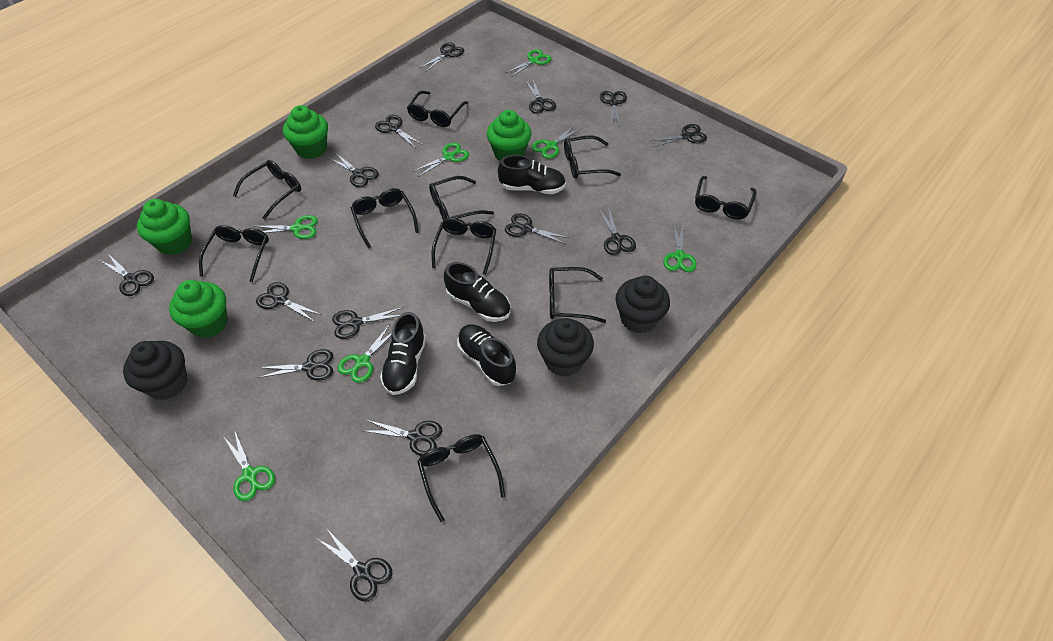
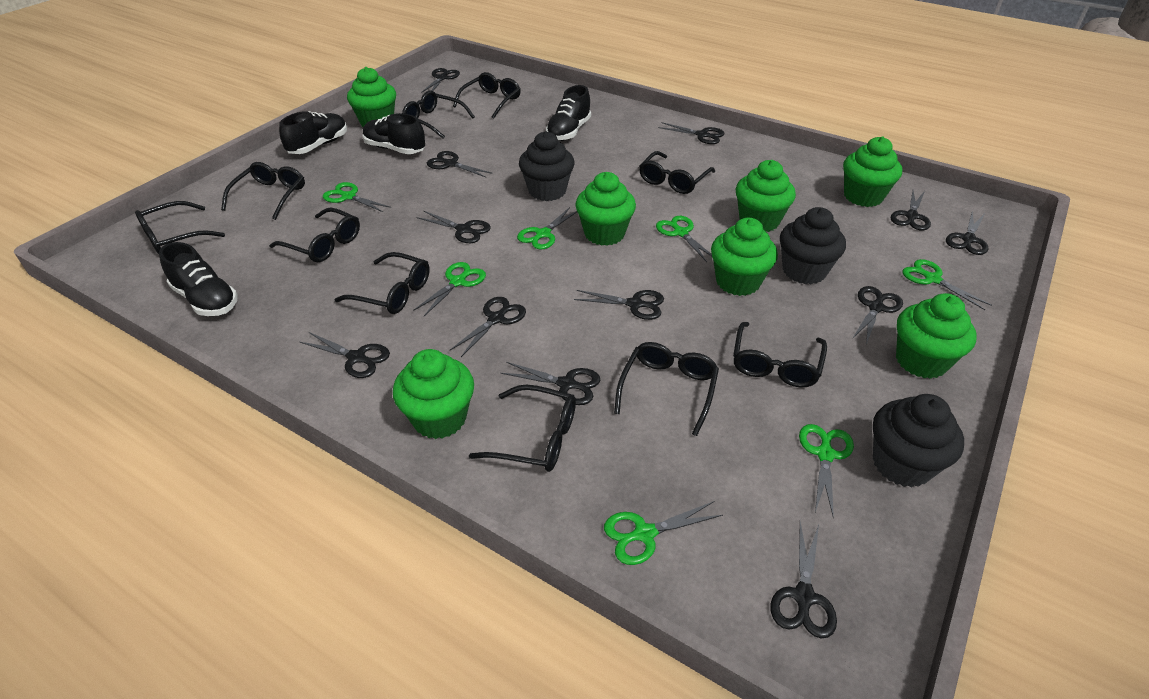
black scissors: [99,254,154,296] [256,282,322,322] [257,349,333,381] [318,529,392,601] [329,153,379,187] [332,307,403,339] [364,420,442,456] [375,115,423,148] [420,42,464,72] [505,213,569,244] [526,79,556,114] [599,207,636,255] [600,91,627,127] [650,124,707,147] = 14 -> [300,332,390,378] [417,211,491,243] [421,68,460,93] [427,151,493,177] [450,297,526,357] [500,362,600,405] [574,290,664,320] [658,122,724,144] [771,521,837,638] [852,286,903,344] [891,191,931,231] [946,212,988,255] = 12
green cupcake: [137,199,192,255] [169,280,228,338] [283,105,328,159] [487,110,532,161] = 4 -> [347,67,396,127] [393,349,474,439] [575,172,636,246] [711,218,778,296] [736,160,796,232] [843,136,902,207] [896,293,977,379] = 7

